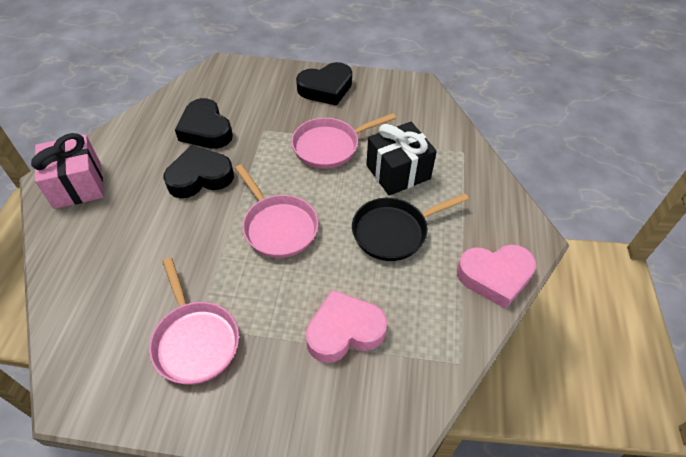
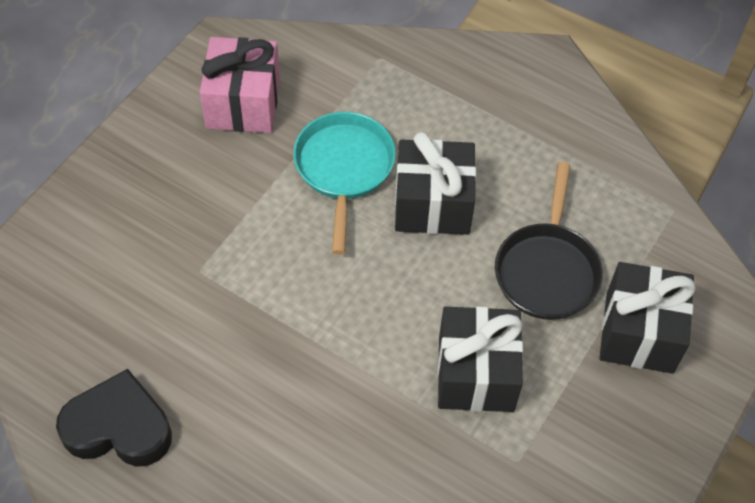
black gift: [366,122,437,196] = 1 -> [395,132,476,235] [437,307,523,412] [600,262,696,374] = 3
black heart: [163,145,234,198] [175,98,233,149] [296,62,352,106] = 3 -> [56,369,172,467] = 1
pink heart: [306,290,387,363] [457,244,536,309] = 2 -> none = 0
pink pan: [149,257,239,384] [235,164,318,258] [291,113,396,169] = 3 -> none = 0
turquoise pan: none = 0 -> [293,112,396,254] = 1

